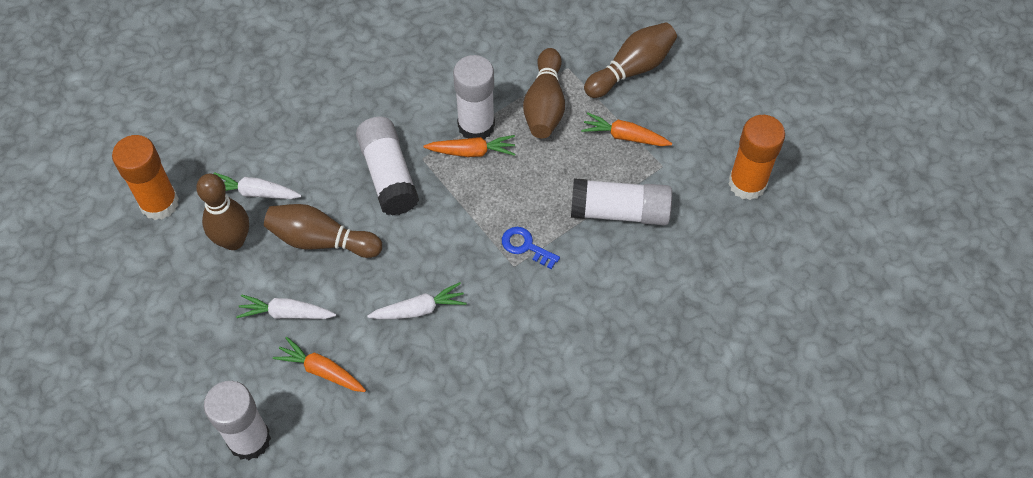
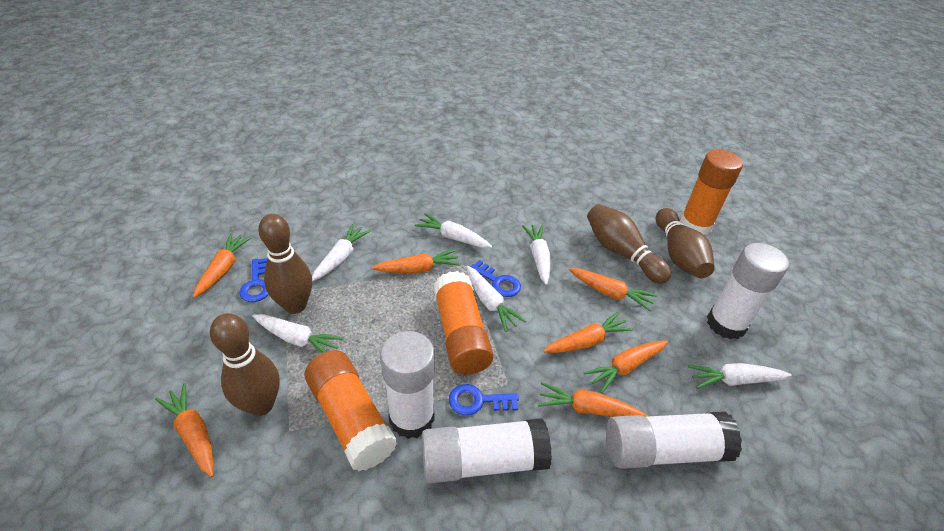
blue key: [502,227,560,269] = 1 -> [239,258,269,302] [449,384,519,415] [470,260,521,297] = 3
orange carrot: [273,337,366,392] [424,135,515,157] [581,112,672,146] = 3 -> [155,383,214,477] [193,233,252,298] [371,249,461,273] [538,382,648,417] [543,312,633,353] [569,268,657,311] [584,341,668,394] = 7
orange glue stick: [112,135,179,220] [728,115,785,200] = 2 -> [305,350,397,472] [433,271,494,375] [680,150,743,235] = 3
white carrot: [214,172,302,199] [236,294,336,319] [367,282,467,319] = 3 -> [252,314,344,353] [312,224,371,282] [415,213,492,248] [466,266,526,332] [522,225,550,285] [688,363,792,389] = 6

